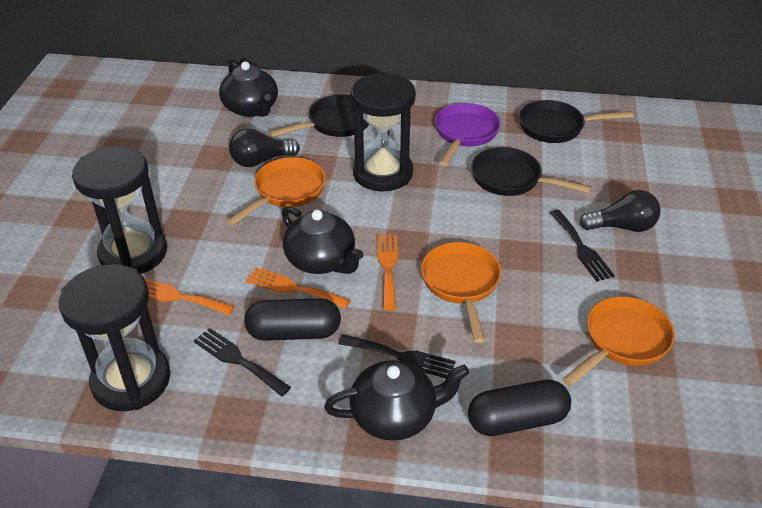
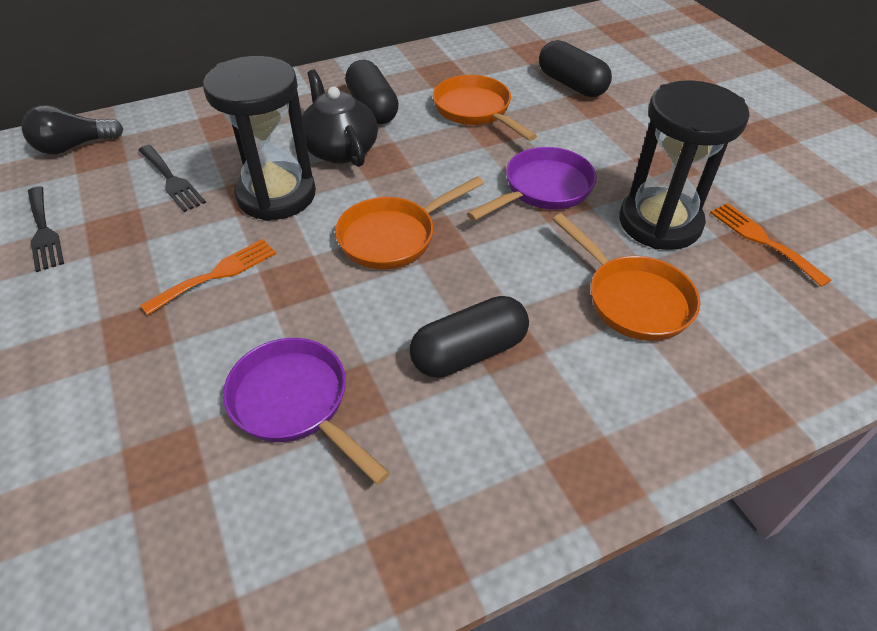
black capsule: [244,298,341,341] [468,380,571,436] = 2 -> [345,60,399,124] [410,296,529,378] [539,40,612,97] = 3
black fork: [194,328,291,396] [338,334,456,378] [550,210,615,282] = 3 -> [28,186,64,272] [138,145,206,212] = 2
black hourglass: [59,264,170,411] [72,146,167,274] [351,72,416,191] = 3 -> [203,56,316,221] [619,80,750,250] = 2
black light bulb: [229,129,300,167] [579,190,661,232] = 2 -> [21,105,123,154] = 1
black pan: [268,94,369,138] [471,147,592,196] [519,100,633,143] = 3 -> none = 0
black teapot: [219,61,278,117] [282,206,363,274] [324,360,469,441] = 3 -> [302,69,378,167] = 1
orange fork: [144,278,235,315] [245,267,351,309] [377,234,398,311] = 3 -> [140,239,277,315] [710,203,831,287] = 2
purple pan: [435,103,501,166] = 1 -> [223,338,390,485] [467,147,597,221] = 2

